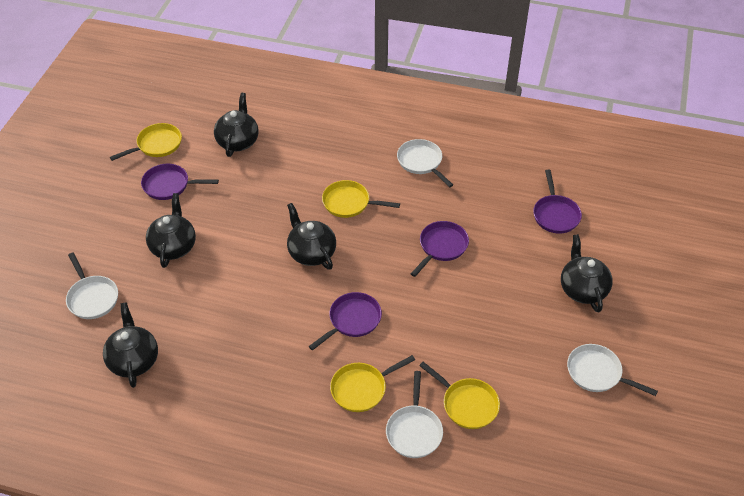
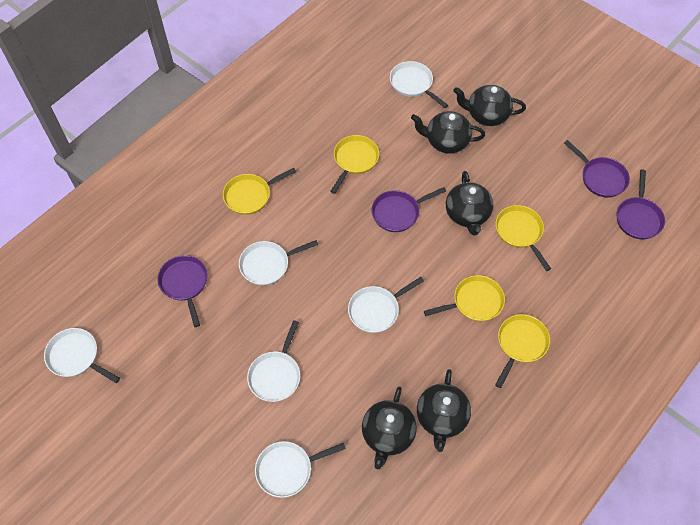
white pan: [66,252,118,319] [386,371,443,458] [397,139,453,187] [567,344,658,396] = 4 -> [44,328,120,383] [239,240,318,286] [247,320,300,402] [255,441,346,498] [348,277,424,333] [390,61,448,108] = 6
yellow pan: [110,123,182,161] [322,180,400,218] [330,355,415,412] [419,362,500,429] = 4 -> [223,168,296,215] [330,135,379,194] [424,275,505,322] [495,205,551,271] [495,314,550,388] = 5

